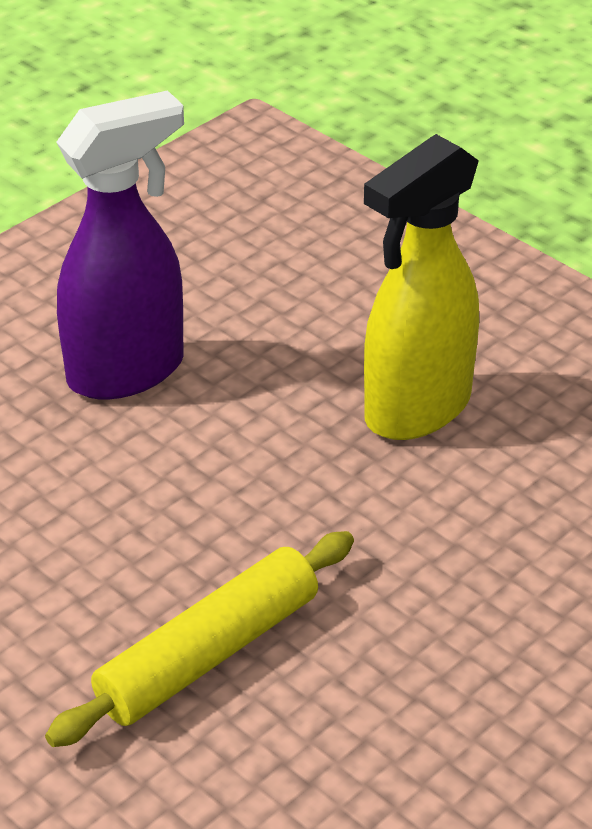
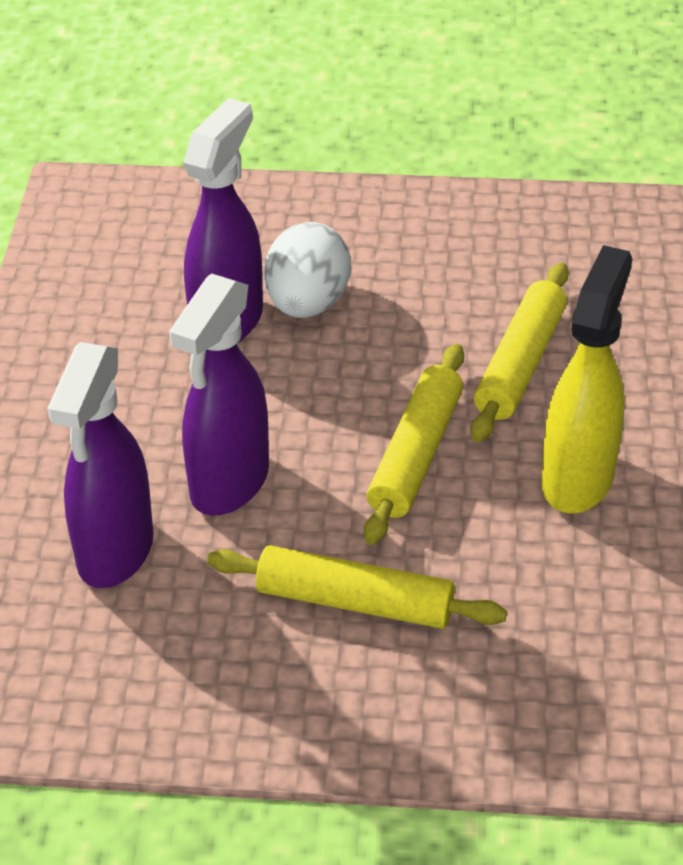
purple spray bottle: [56,90,184,399] = 1 -> [47,342,154,588] [169,273,269,516] [183,98,263,342] = 3
white egg: none = 0 -> [264,222,351,318] = 1
yellow rolling pin: [45,531,354,747] = 1 -> [207,545,507,629] [364,344,464,545] [471,263,569,443] = 3

